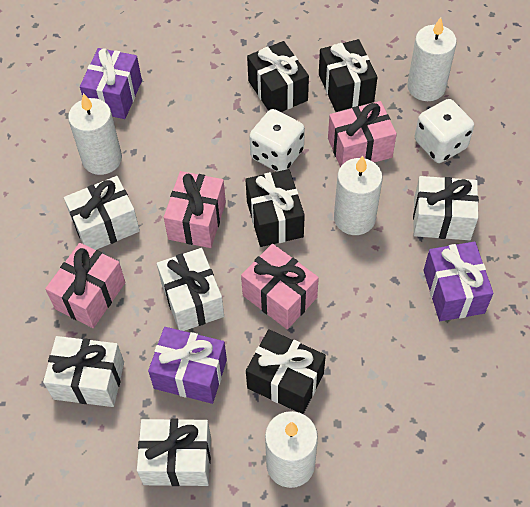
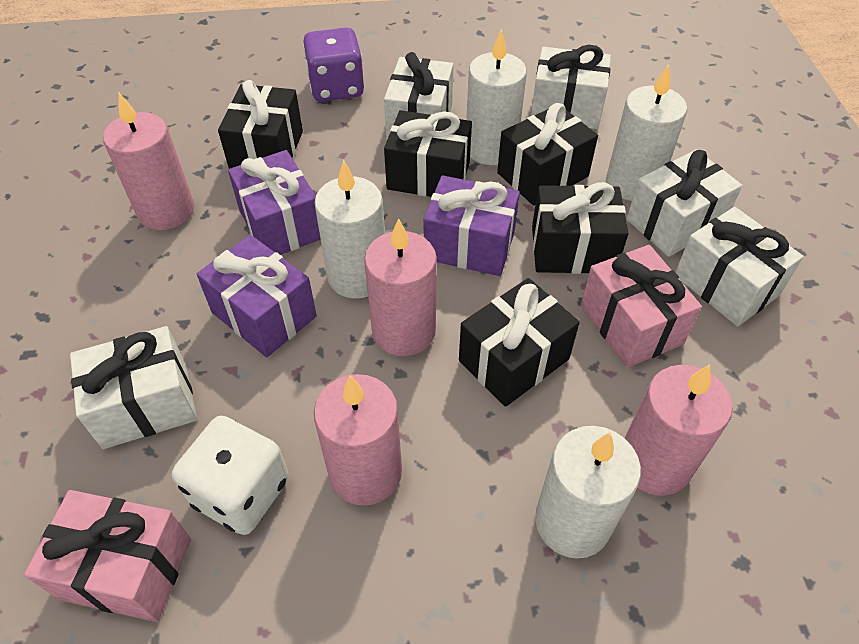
black gift: [245,169,305,247] [246,329,326,414] [247,41,309,112] [319,39,377,112] = 4 -> [218,80,303,169] [384,110,472,197] [459,278,580,407] [497,103,598,206] [532,182,629,274] = 5
pink candle: none = 0 -> [103,93,194,230] [314,374,402,506] [364,218,437,356] [625,364,733,496] = 4
pink gift: [45,243,125,328] [164,171,226,248] [241,244,319,329] [328,101,397,167] = 4 -> [24,490,191,622] [581,245,702,368] = 2
purple dice: none = 0 -> [303,27,364,102] = 1
white dice: [249,109,305,172] [415,99,474,163] = 2 -> [172,416,289,535] = 1

